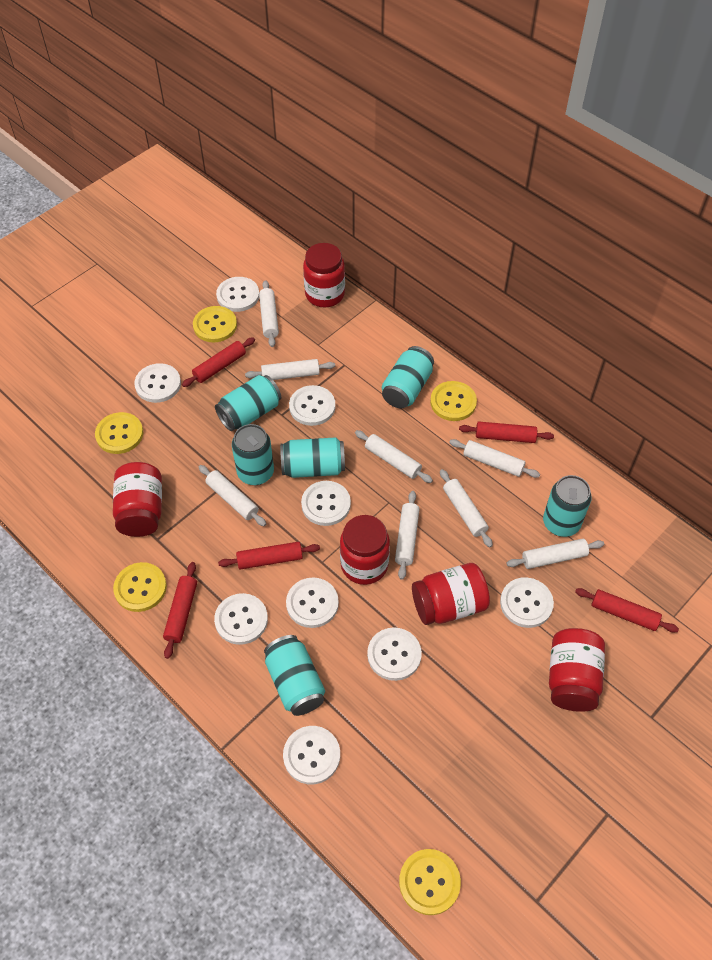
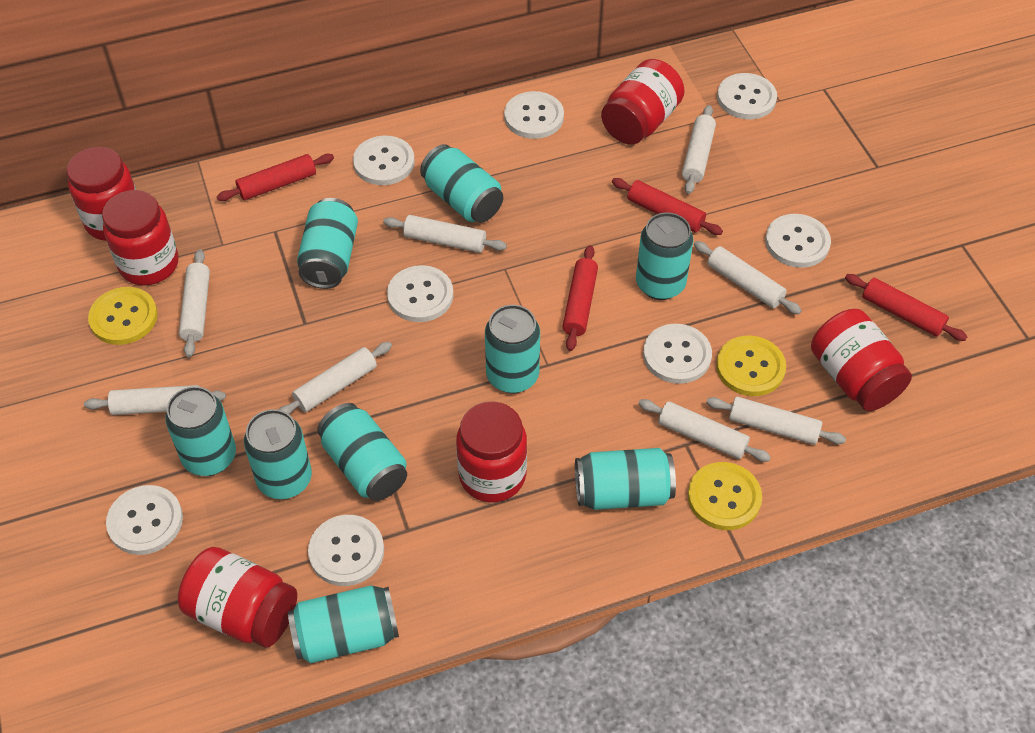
red jar: [113,462,162,537] [303,243,345,307] [340,515,390,585] [412,563,490,625] [549,628,605,712] = 5 -> [67,147,136,241] [102,190,179,286] [178,547,297,648] [456,401,527,502] [601,59,684,145] [811,309,912,411] = 6
red rolling pin: [163,562,197,659] [182,337,255,387] [218,541,320,570] [459,421,554,443] [575,588,679,632] = 5 -> [217,154,334,201] [562,245,598,351] [612,178,723,235] [845,274,967,341] = 4
turquoise can: [215,375,281,431] [232,424,274,485] [264,635,325,716] [280,437,345,478] [382,346,434,409] [543,475,592,537] = 6 -> [165,386,236,476] [244,409,312,499] [288,585,399,663] [297,198,358,289] [317,403,407,501] [420,144,503,223] [485,305,540,393] [575,448,676,510] [636,213,694,300] = 9
white button: [134,363,181,403] [214,593,268,645] [216,277,259,312] [283,726,340,784] [286,578,339,628] [289,385,335,426] [301,481,351,526] [367,627,422,681] [500,577,554,628] = 9 -> [106,485,183,555] [308,515,384,586] [353,136,415,185] [387,265,453,322] [504,91,564,139] [643,324,712,384] [717,73,777,119] [765,214,831,268] = 8
yellow button: [95,412,143,454] [113,562,167,612] [193,306,237,342] [399,849,461,915] [430,381,477,421] = 5 -> [88,287,158,345] [688,462,762,530] [716,336,786,396] = 3

